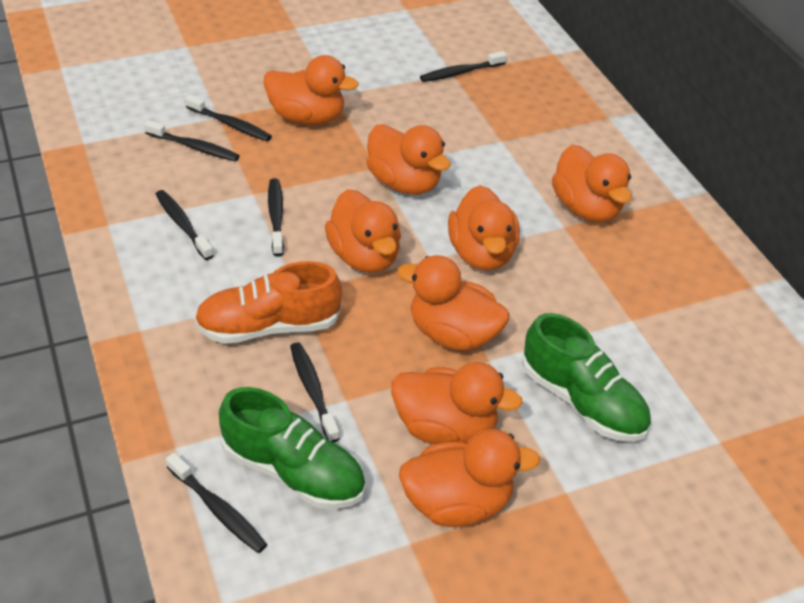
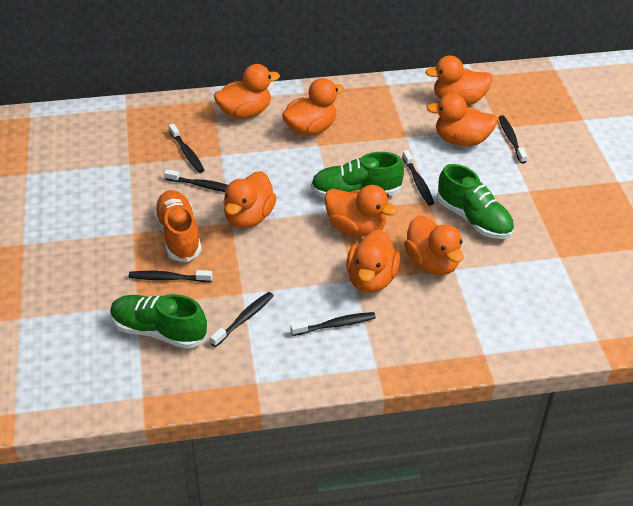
green shoe: [219,387,366,509] [522,313,651,442] = 2 -> [110,294,207,349] [311,152,404,198] [437,164,514,239] = 3

